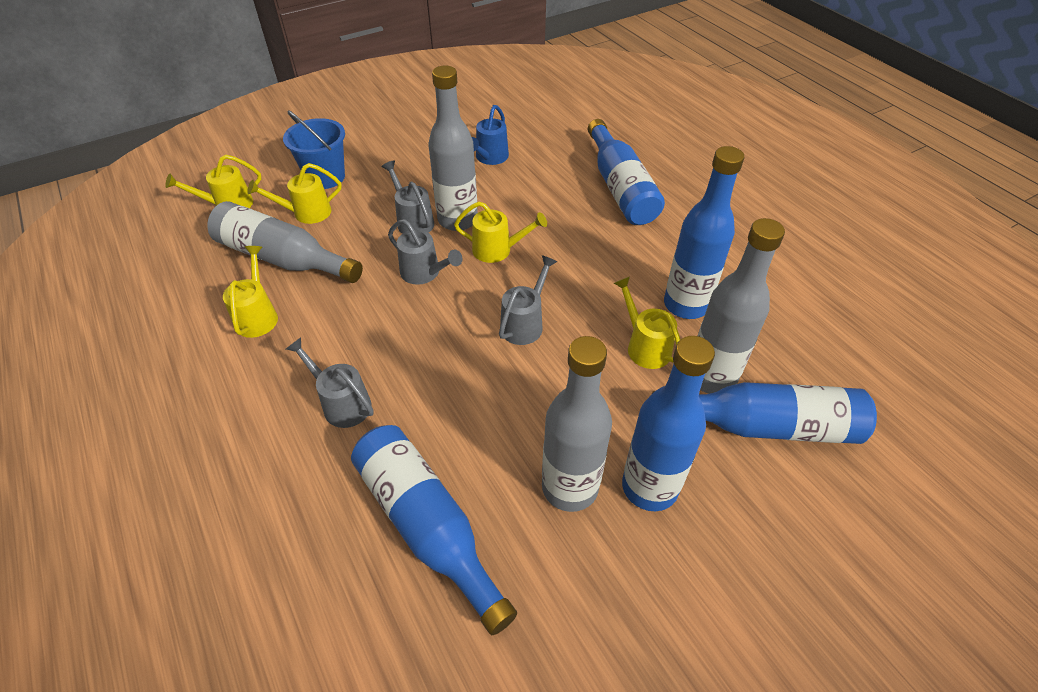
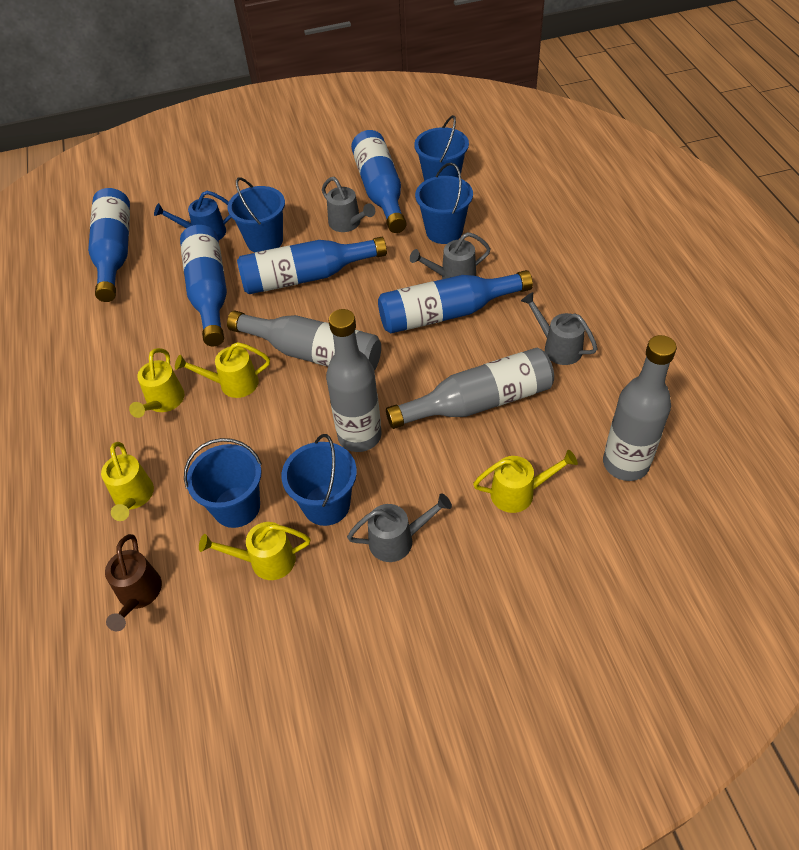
blue bucket: [283,110,345,189] = 1 -> [184,438,262,528] [228,177,285,252] [281,434,357,526] [414,115,469,181] [415,163,473,244] = 5
brown watering can: none = 0 -> [105,534,162,631] = 1

